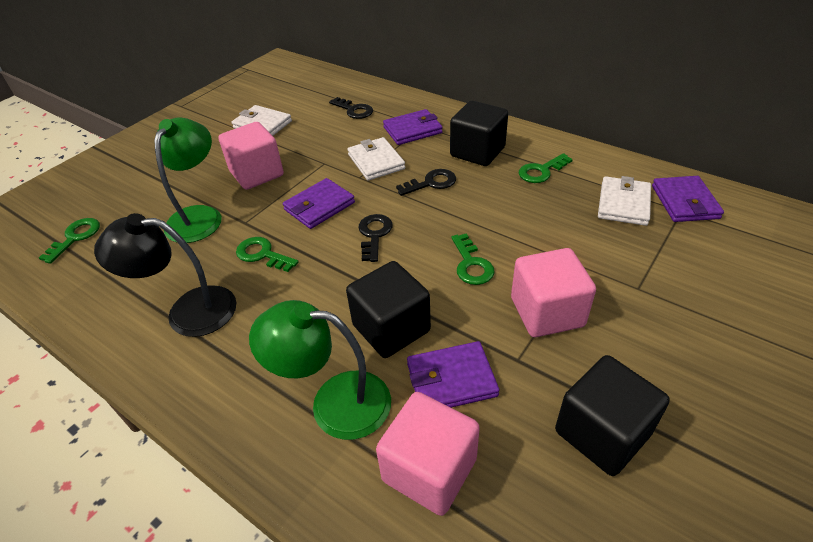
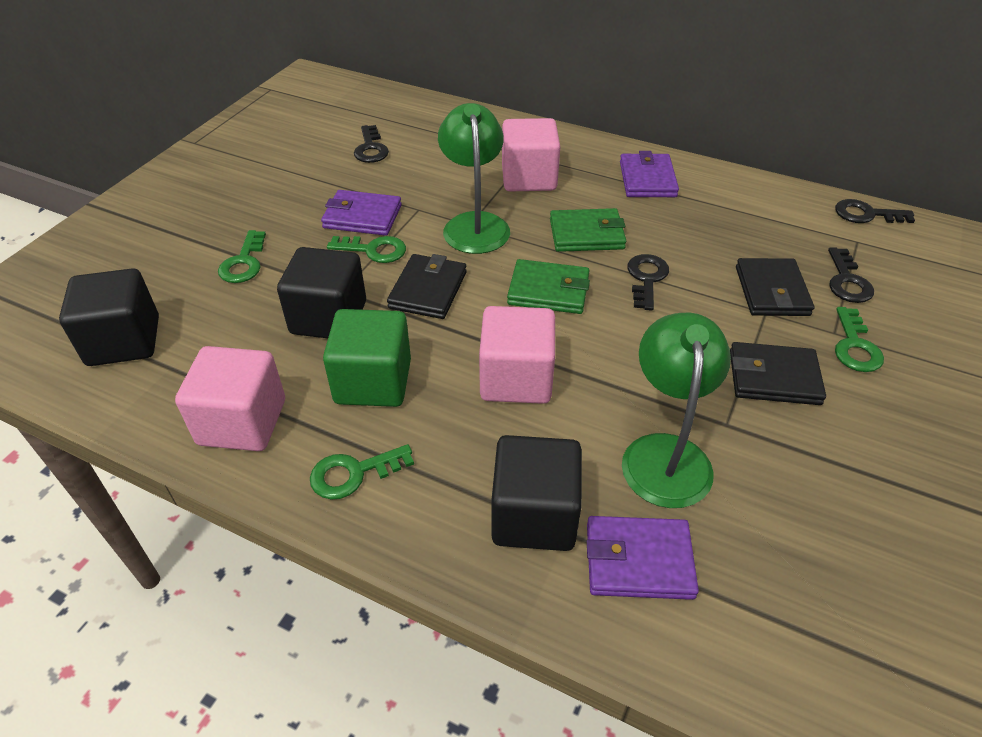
black key: [329,97,373,119] [358,214,393,262] [396,169,456,196] = 3 -> [354,125,389,163] [627,254,669,311] [828,247,874,303] [835,199,915,223] = 4
black lamp: [94,213,237,337] = 1 -> none = 0
black wallet: none = 0 -> [387,254,467,319] [730,342,826,405] [736,258,814,316] = 3
green cube: none = 0 -> [323,309,411,407] = 1
green wallet: none = 0 -> [507,259,590,314] [550,208,626,252] = 2
purple wallet: [283,178,355,229] [383,109,443,145] [407,341,499,408] [652,176,724,222] = 4 -> [321,190,402,236] [587,516,699,600] [620,151,679,197] = 3
white wallet: [232,105,292,136] [348,137,405,181] [598,176,651,226] = 3 -> none = 0

